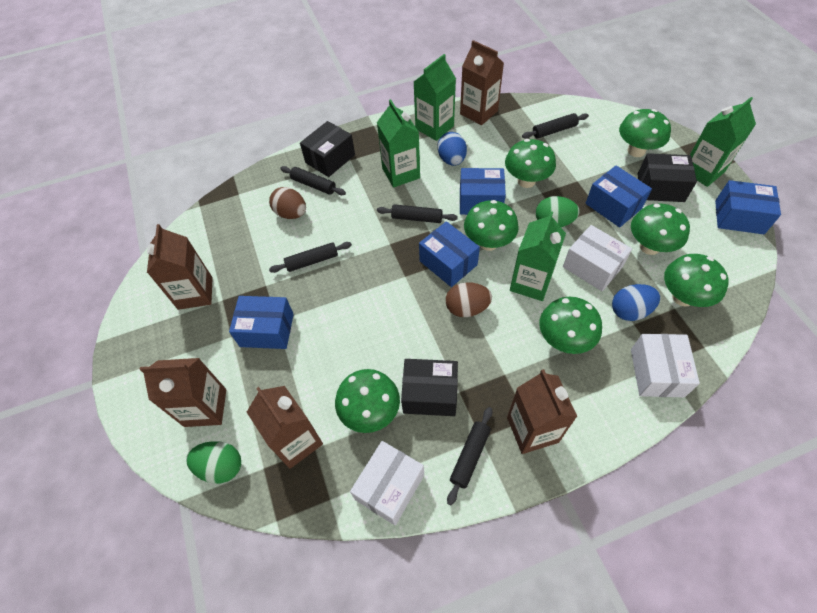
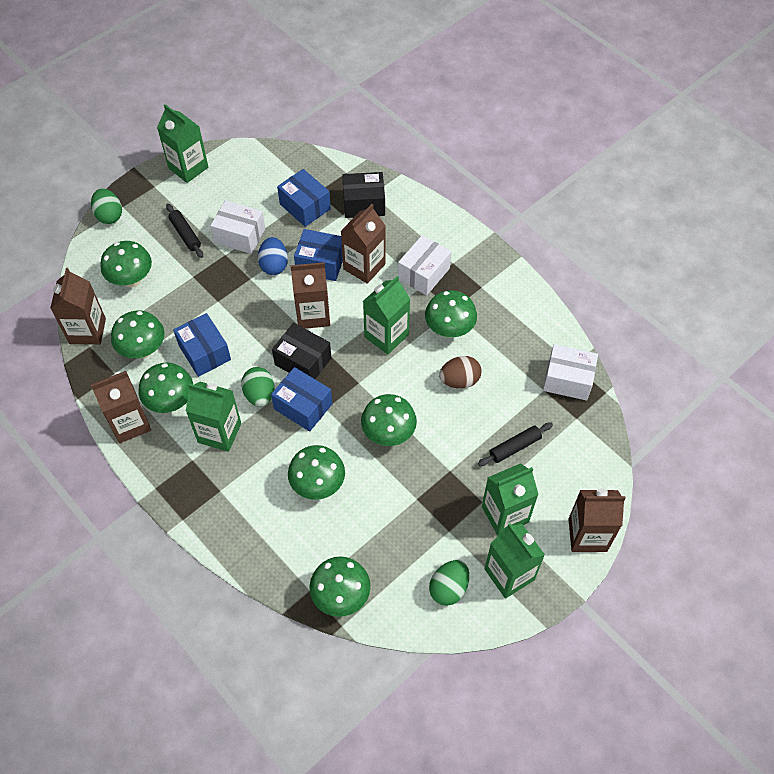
black box: [300,121,355,177] [401,359,458,416] [637,153,697,202] = 3 -> [272,323,331,379] [342,172,385,218] = 2
black rolling pin: [269,242,352,273] [280,166,346,195] [377,204,458,223] [447,407,492,505] [522,113,589,139] = 5 -> [166,204,203,258] [478,423,553,466] = 2
blue box: [229,296,294,349] [419,221,480,287] [460,168,506,215] [586,166,652,227] [715,180,781,234] = 5 -> [173,313,231,377] [271,367,332,432] [277,169,331,227] [294,229,343,281] = 4
blue egg: [438,132,467,166] [612,284,660,321] = 2 -> [258,237,288,275] = 1
brown egg: [269,187,306,219] [446,282,492,317] = 2 -> [439,356,482,388] = 1
green carton: [377,99,420,188] [414,54,456,141] [510,211,566,301] [690,97,756,187] = 4 -> [157,104,208,183] [186,382,241,452] [363,276,410,355] [482,463,539,536] [485,523,545,599] = 5
green egg: [186,441,241,484] [536,196,580,227] = 2 -> [91,188,122,224] [241,367,274,407] [429,560,469,606] = 3

